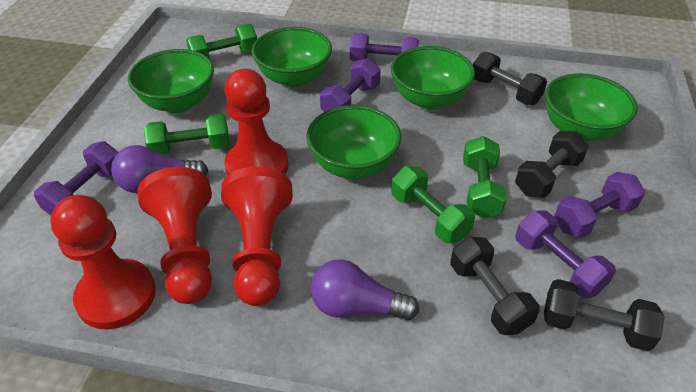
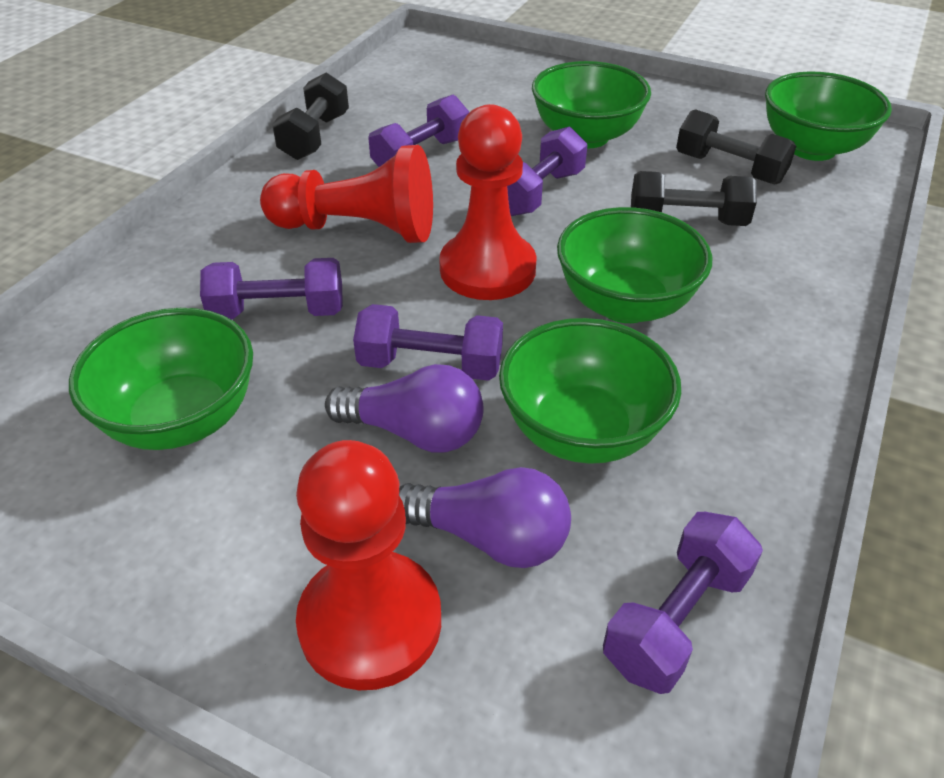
black dumbbell: [450,237,540,335] [473,52,547,105] [515,131,589,198] [544,279,665,351] = 4 -> [272,73,349,160] [631,171,757,226] [676,109,796,185] = 3
green dumbbell: [144,114,230,156] [186,24,257,59] [391,166,475,243] [463,136,507,219] = 4 -> none = 0
red pawn: [50,195,156,329] [137,167,212,304] [221,166,293,306] [224,69,288,176] = 4 -> [260,145,433,243] [296,440,441,690] [439,104,536,300] = 3

